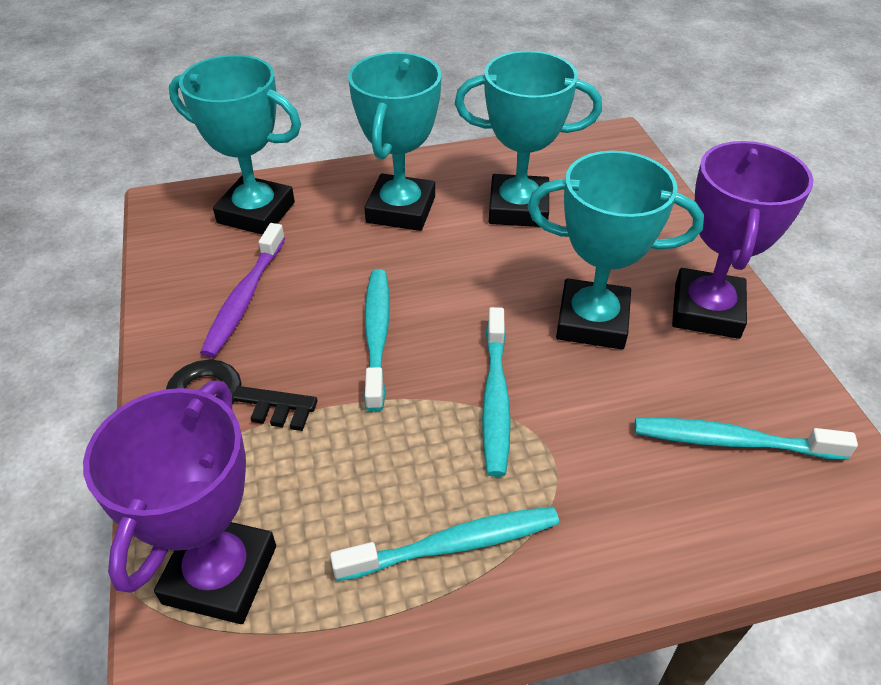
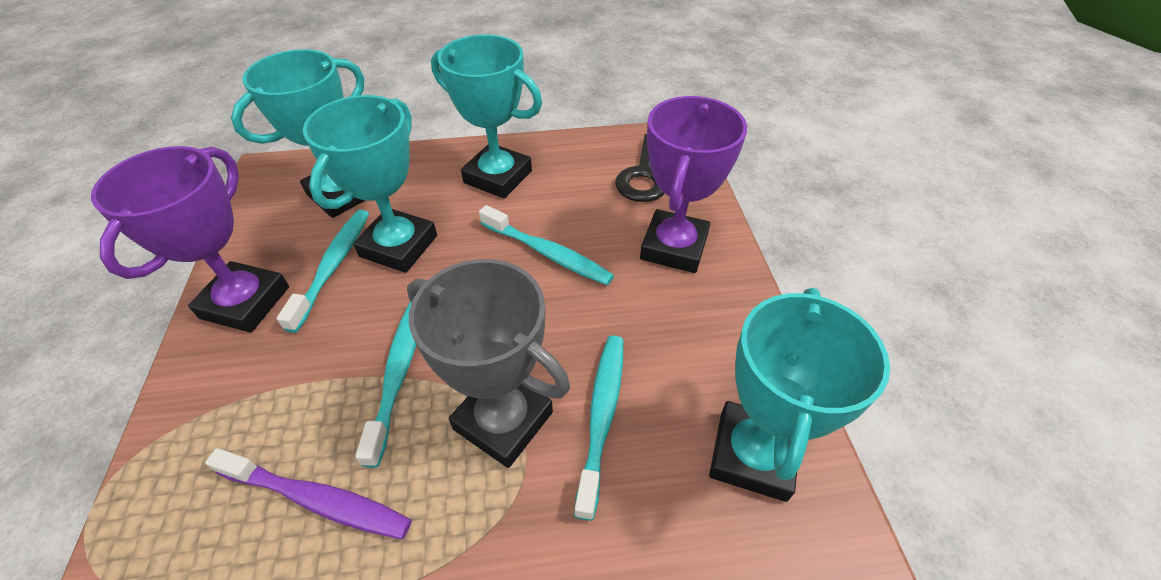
grey trophy: none = 0 -> [407,259,570,468] = 1

